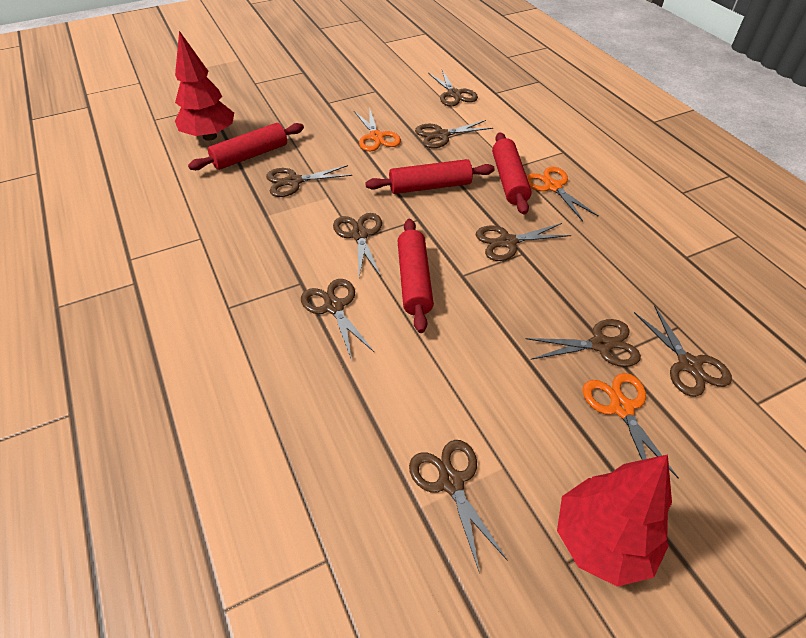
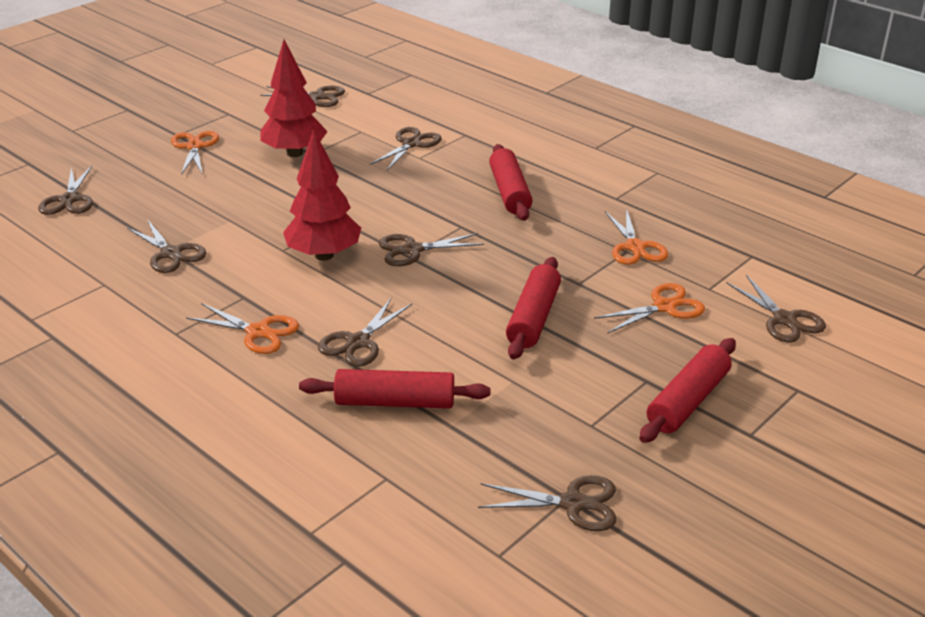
brown scissors: [266,165,352,197] [301,279,375,360] [333,213,382,277] [409,440,508,573] [415,120,493,148] [428,70,478,106] [476,223,571,261] [525,319,641,367] [634,305,732,397] = 9 -> [38,166,93,215] [127,219,206,273] [260,86,345,107] [318,297,412,367] [370,127,442,171] [379,233,484,266] [478,475,616,531] [727,275,826,342] = 8
orange scissors: [354,110,401,151] [526,167,599,221] [583,373,678,478] = 3 -> [171,131,219,175] [186,303,299,354] [594,283,705,333] [605,209,668,265] = 4

